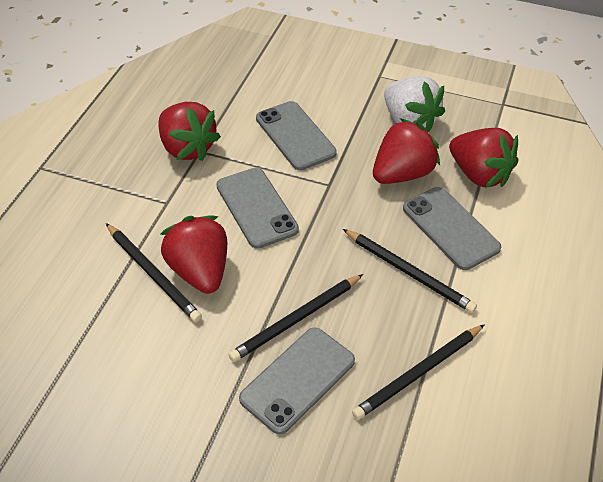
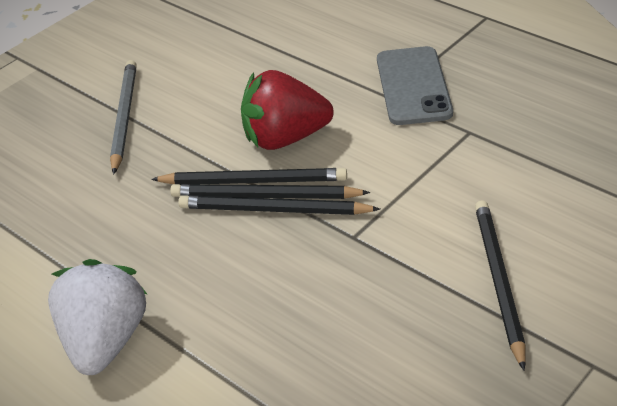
grey pencil: none = 0 -> [110,60,137,174] = 1
grey phone: [216,168,299,249] [239,327,355,435] [256,101,337,170] [403,187,501,270] = 4 -> [377,46,453,125] = 1
red strawberry: [158,102,221,161] [160,215,227,294] [373,118,440,184] [449,128,518,188] = 4 -> [241,70,334,150] = 1

